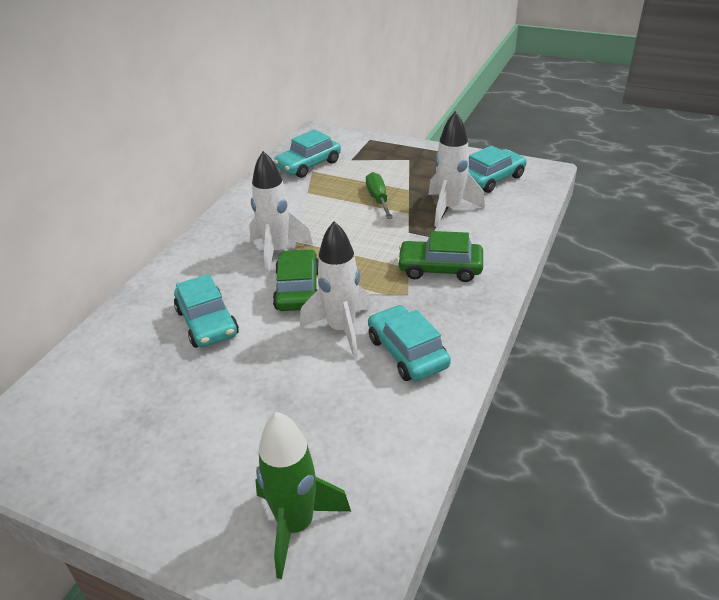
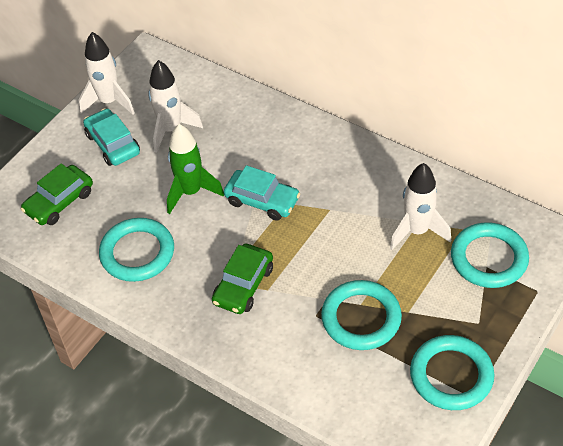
green screwdriver: [366,172,393,219] = 1 -> none = 0
turquoise car: [174,274,239,348] [274,129,341,178] [368,305,451,381] [468,145,527,193] = 4 -> [83,108,140,166] [224,165,300,221] = 2
turquoise ring: none = 0 -> [99,218,174,282] [321,280,402,350] [410,335,494,410] [451,222,529,288] = 4

